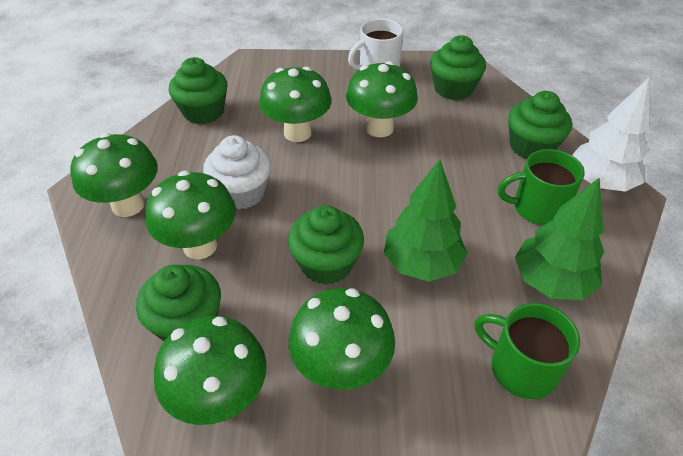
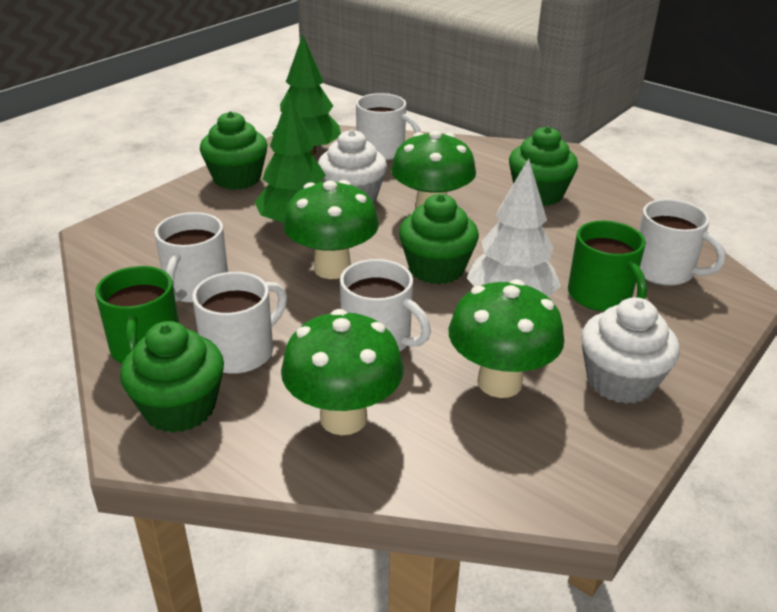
green cupcake: [136,265,221,341] [169,57,227,124] [288,205,364,285] [430,35,486,100] [508,91,572,159] = 5 -> [120,321,224,433] [200,111,268,190] [399,194,479,284] [509,126,578,206] = 4
green mushroom: [70,133,158,217] [145,171,236,259] [154,316,267,425] [259,66,332,142] [289,288,395,390] [346,61,418,137] = 6 -> [281,309,403,435] [283,180,379,279] [391,130,476,209] [448,279,564,398] = 4
white cupcake: [203,135,271,209] = 1 -> [318,130,387,204] [581,297,680,404] = 2
white mug: [348,19,404,70] = 1 -> [154,212,228,303] [192,272,287,374] [340,259,431,351] [356,93,421,160] [639,199,726,286] = 5

